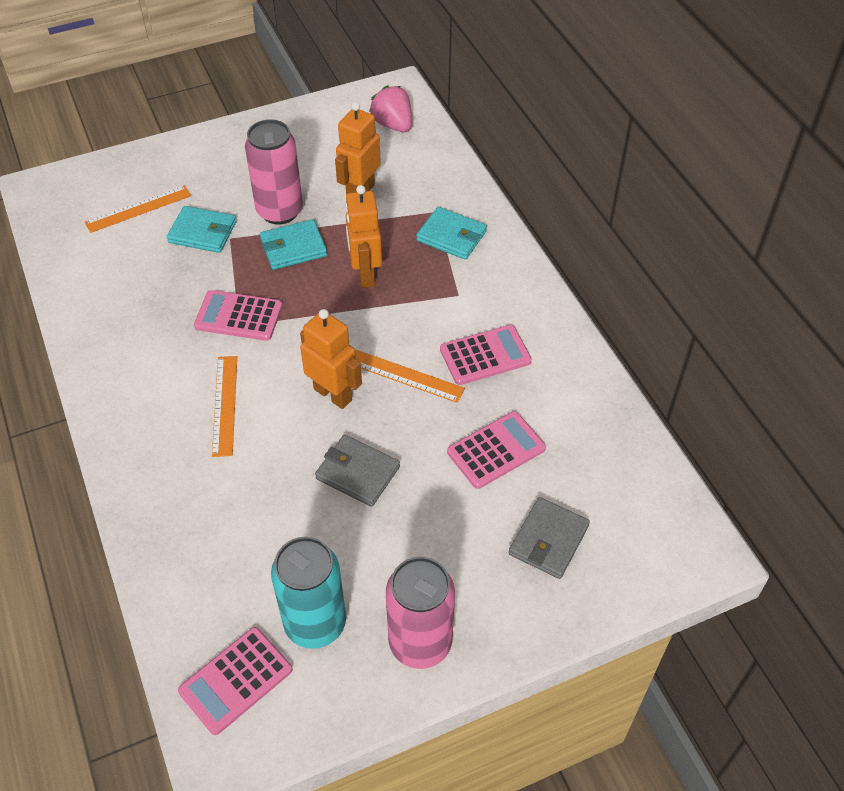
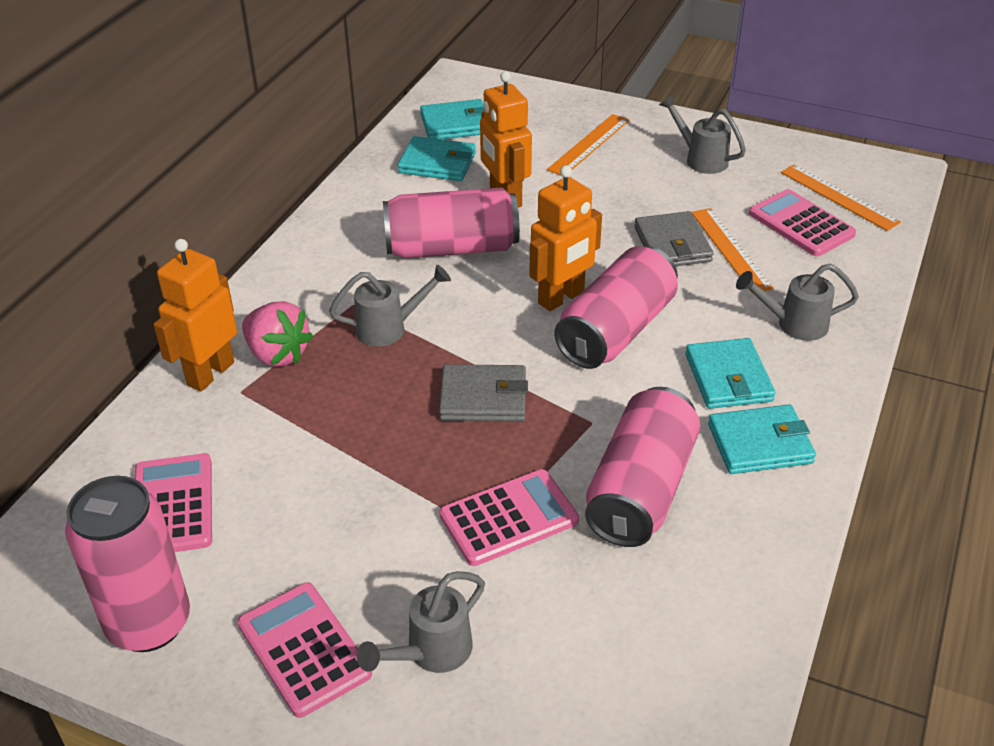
grey watering can: none = 0 -> [329,265,451,346] [357,571,485,673] [659,94,746,174] [736,264,859,341] = 4
pink can: [245,119,303,225] [386,557,455,669] = 2 -> [65,476,190,652] [383,187,520,258] [554,246,678,369] [585,387,700,547] = 4
turquoise can: [271,537,346,649] = 1 -> none = 0
turquoise wallet: [167,206,236,253] [260,219,327,270] [416,207,487,260] = 3 -> [398,136,476,181] [420,99,484,139] [685,338,776,409] [708,404,816,474] = 4

